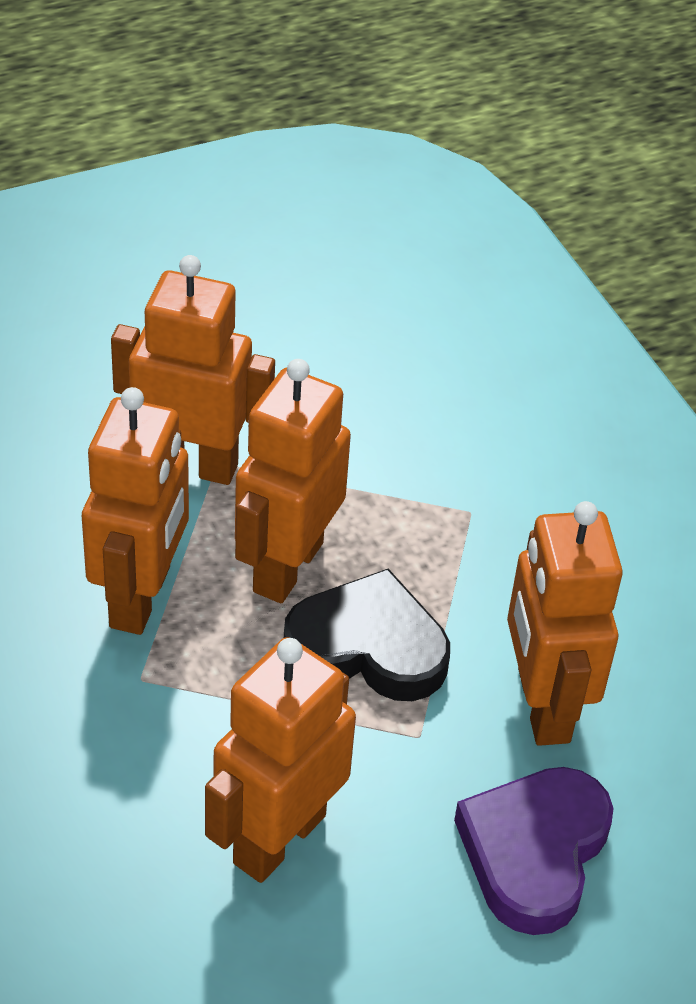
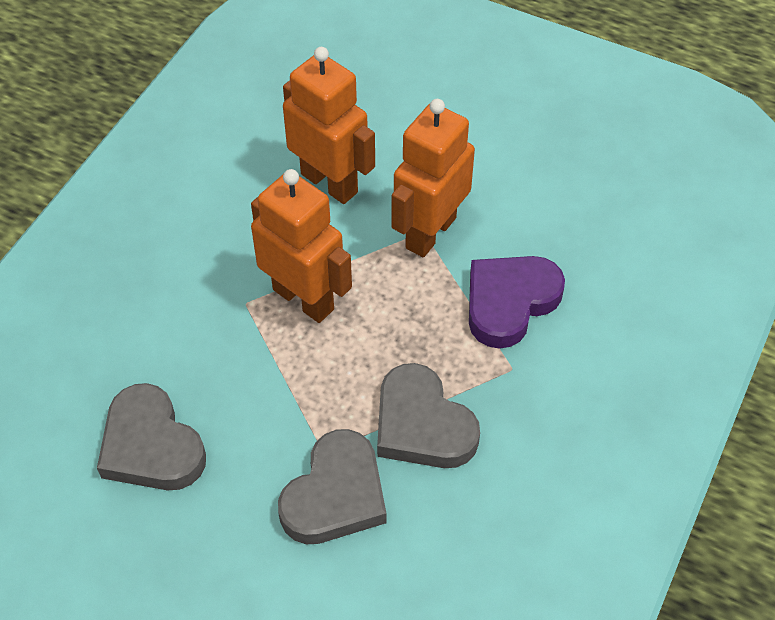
black heart: [284,569,450,701] = 1 -> none = 0
grey heart: none = 0 -> [97,383,206,490] [278,429,386,544] [377,363,480,468] = 3
orange robot: [82,387,189,635] [111,255,275,485] [205,637,356,883] [235,359,351,603] [507,501,623,746] = 5 -> [251,169,352,323] [283,47,375,204] [391,99,475,257] = 3

